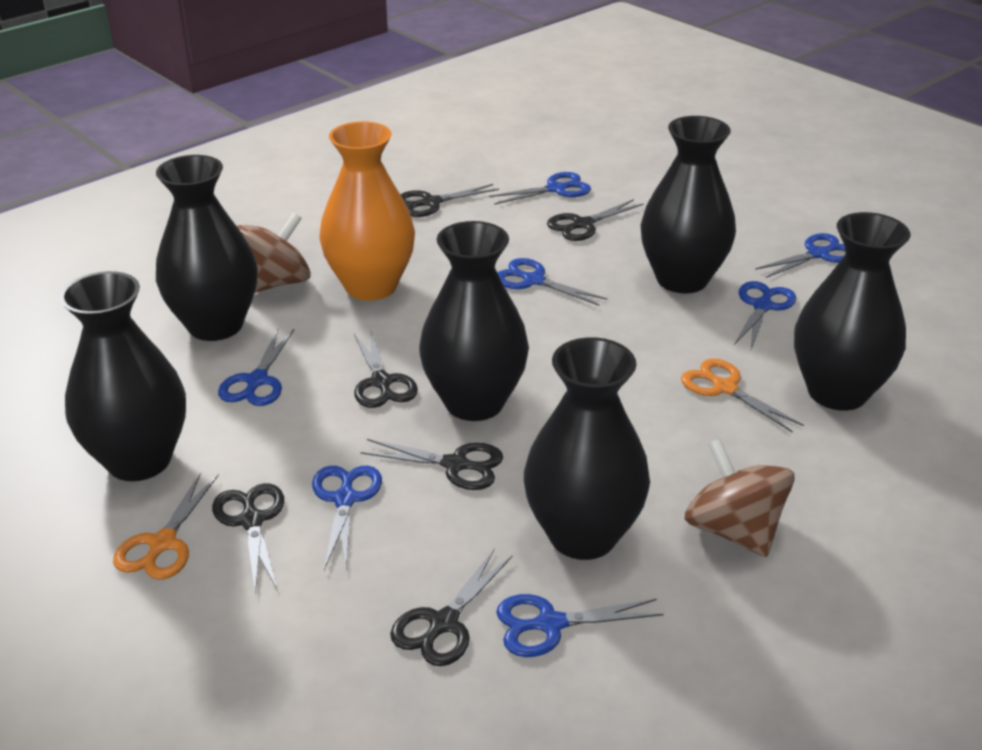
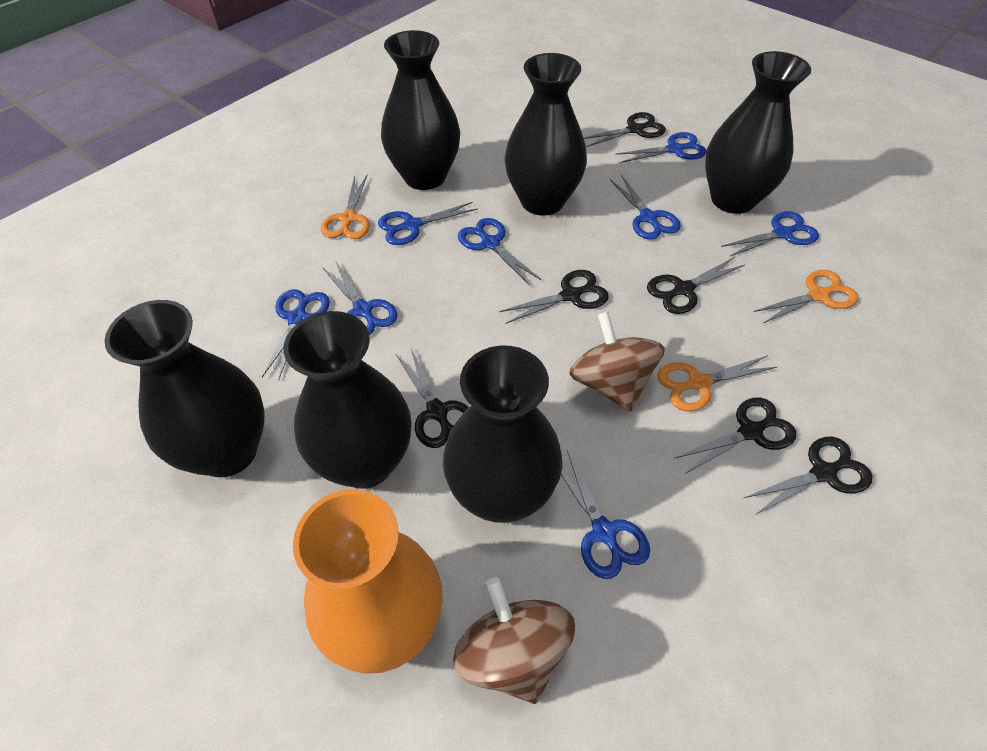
blue scissors: [218,329,294,406] [312,466,382,570] [489,172,591,205] [496,594,663,657] [497,258,607,306] [734,281,796,349] [755,233,845,278] = 7 -> [262,289,330,380] [322,262,398,336] [378,202,478,245] [458,218,541,286] [561,451,650,579] [610,175,681,240] [615,132,707,163] [721,211,819,257] = 8
orange scissors: [113,472,219,580] [681,359,804,433] = 2 -> [321,175,370,239] [657,355,777,411] [753,270,858,323] = 3

